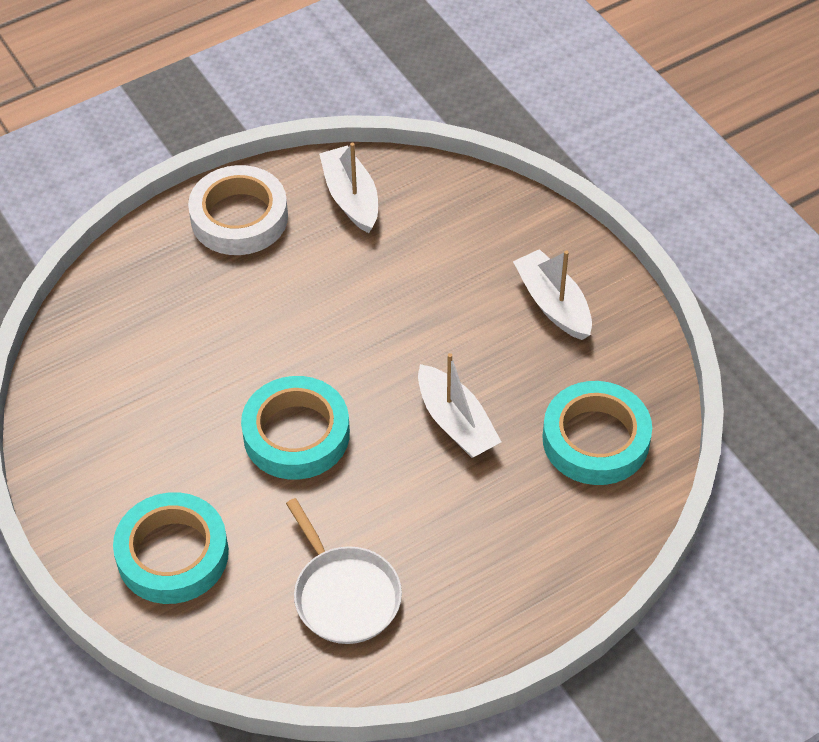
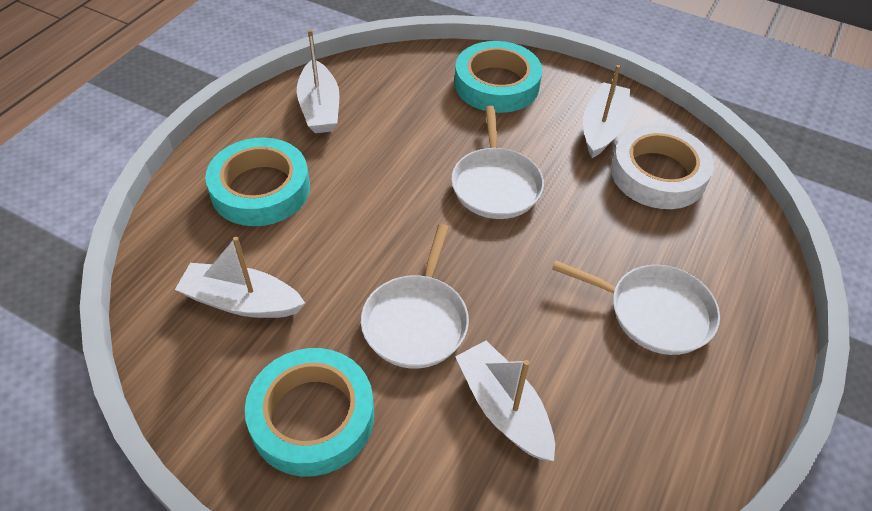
white boat: [319,143,378,233] [418,353,501,458] [513,249,592,340] = 3 -> [175,236,305,318] [297,29,339,133] [455,340,555,461] [583,65,630,158] = 4
white pan: [286,498,402,644] = 1 -> [361,224,469,368] [451,106,544,219] [552,261,720,355] = 3

